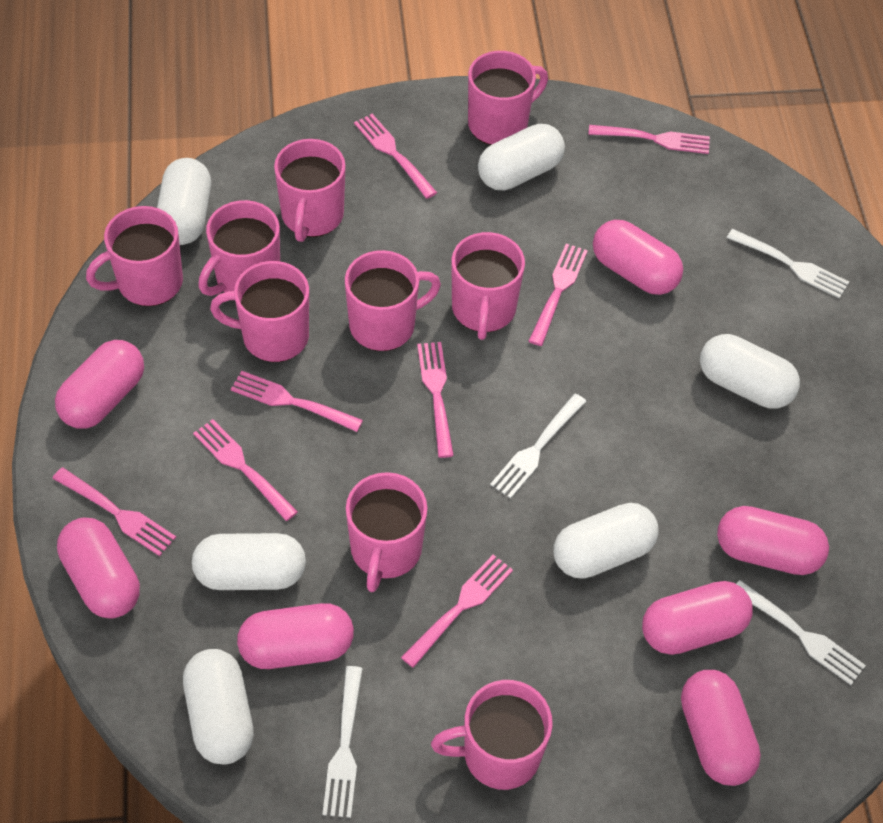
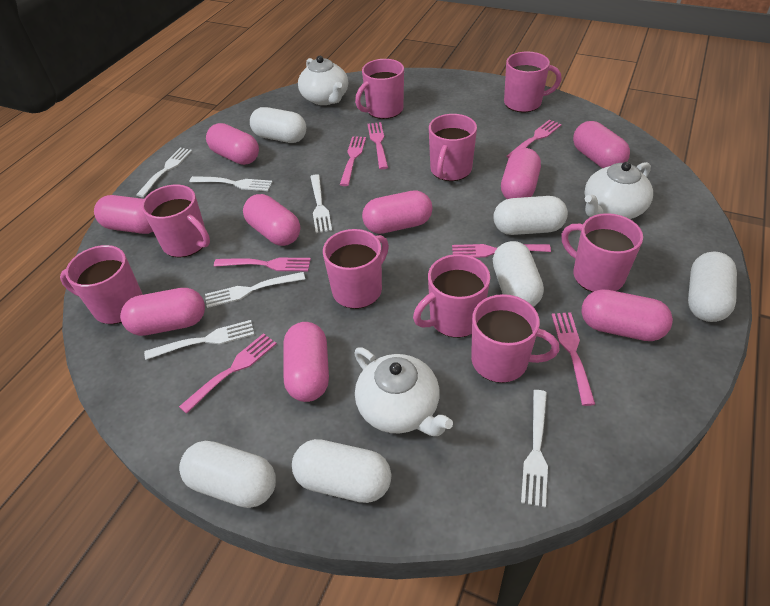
pink capsule: [55,340,144,429] [57,518,140,619] [237,603,354,669] [593,220,683,295] [642,581,753,655] [681,670,761,786] [717,506,829,575] = 7 -> [94,195,153,234] [120,288,205,336] [206,123,259,165] [243,194,300,246] [284,322,329,402] [362,190,433,234] [501,148,541,199] [573,121,630,168] [581,289,673,341] = 9
pink fork: [52,467,176,556] [193,419,298,521] [231,371,363,432] [354,114,437,199] [401,555,513,668] [417,342,454,458] [529,244,588,346] [588,125,710,154] = 8 -> [179,333,277,414] [214,257,311,271] [340,136,366,186] [368,122,388,169] [452,244,551,258] [506,119,562,158] [552,312,595,406] = 7
white fork: [322,666,363,818] [490,393,587,499] [727,229,849,298] [736,580,866,685] = 4 -> [136,148,192,197] [144,320,254,360] [190,176,273,191] [205,272,305,308] [310,174,332,233] [521,390,548,508] = 6
white teapot: none = 0 -> [298,56,348,105] [354,348,453,436] [585,162,653,219] = 3

